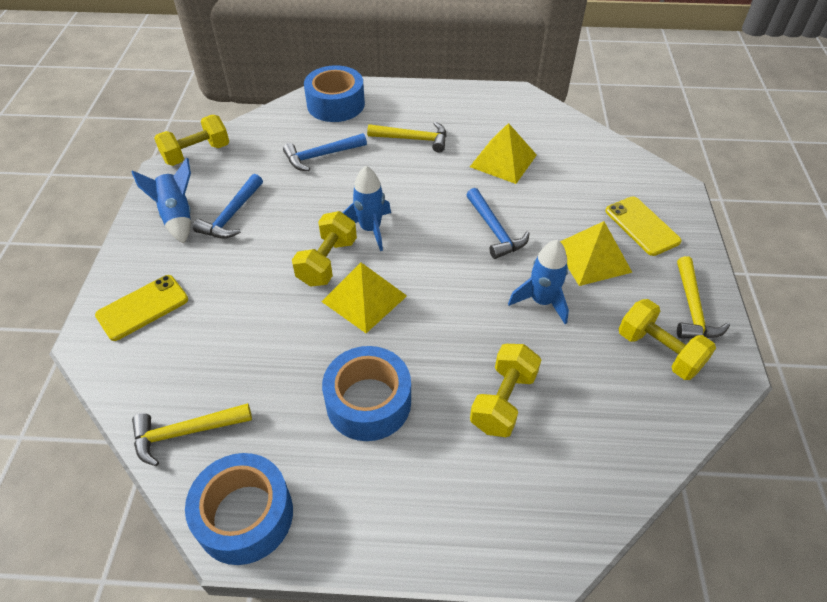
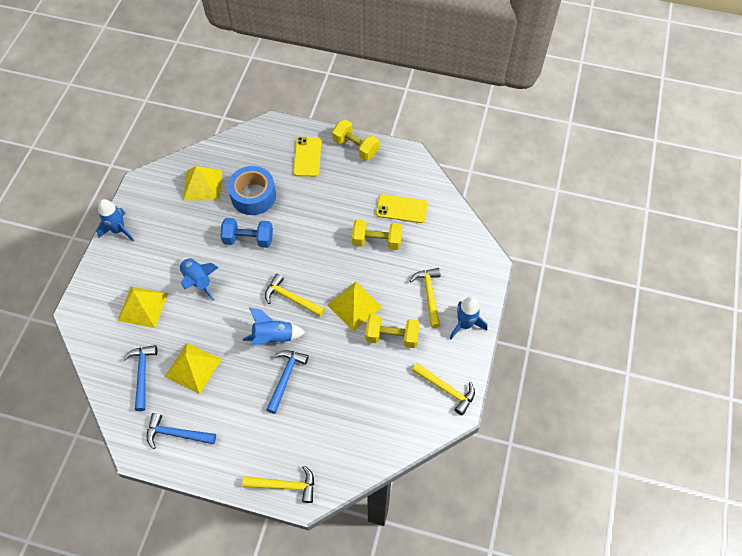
blue dumbbell: none = 0 -> [220,218,273,248] = 1
blue rocket: [132,158,191,244] [343,166,391,251] [508,240,569,324] = 3 -> [96,199,134,242] [179,257,219,301] [242,307,306,345] [450,297,487,339] = 4
blue tape: [185,453,293,565] [304,65,365,122] [322,346,411,441] = 3 -> [228,166,276,215] = 1
yellow dumbbell: [154,115,229,166] [292,211,357,287] [470,344,541,437] [619,299,716,380] = 4 -> [332,120,379,161] [352,219,402,250] [365,314,420,348] = 3
yellow hammer: [132,403,252,466] [367,122,447,153] [677,256,730,338] = 3 -> [242,465,314,503] [265,274,325,317] [410,268,441,328] [412,363,475,415] = 4
yellow pyramid: [321,263,407,333] [470,123,537,184] [560,221,633,286] = 3 -> [117,286,168,328] [165,343,222,394] [183,166,222,201] [327,282,382,331] = 4

